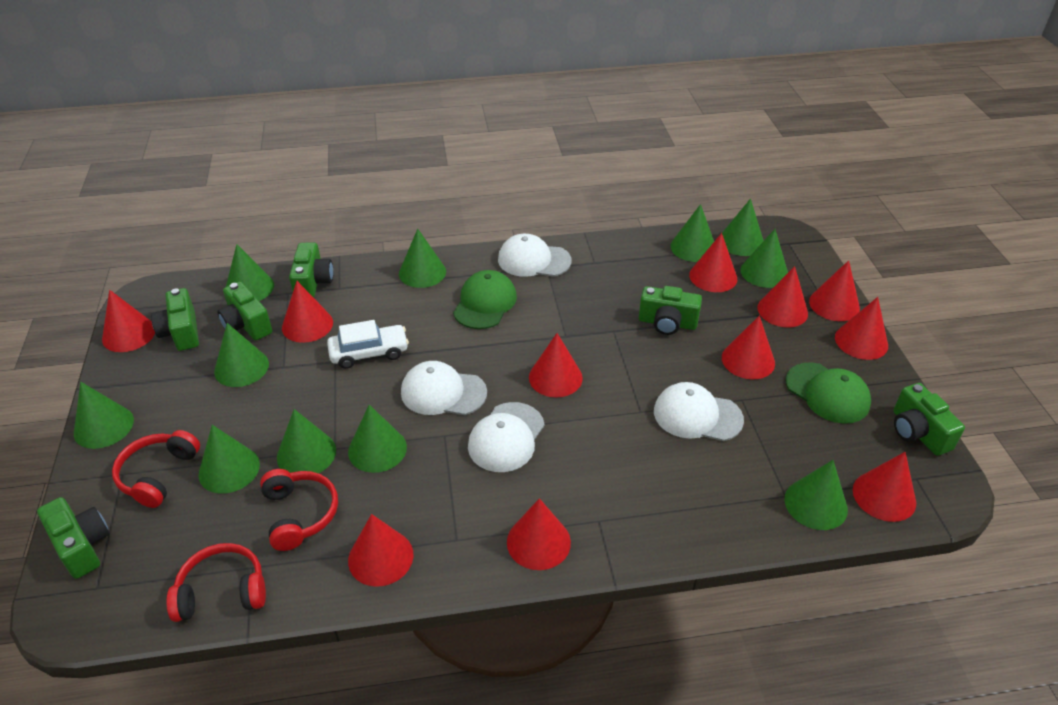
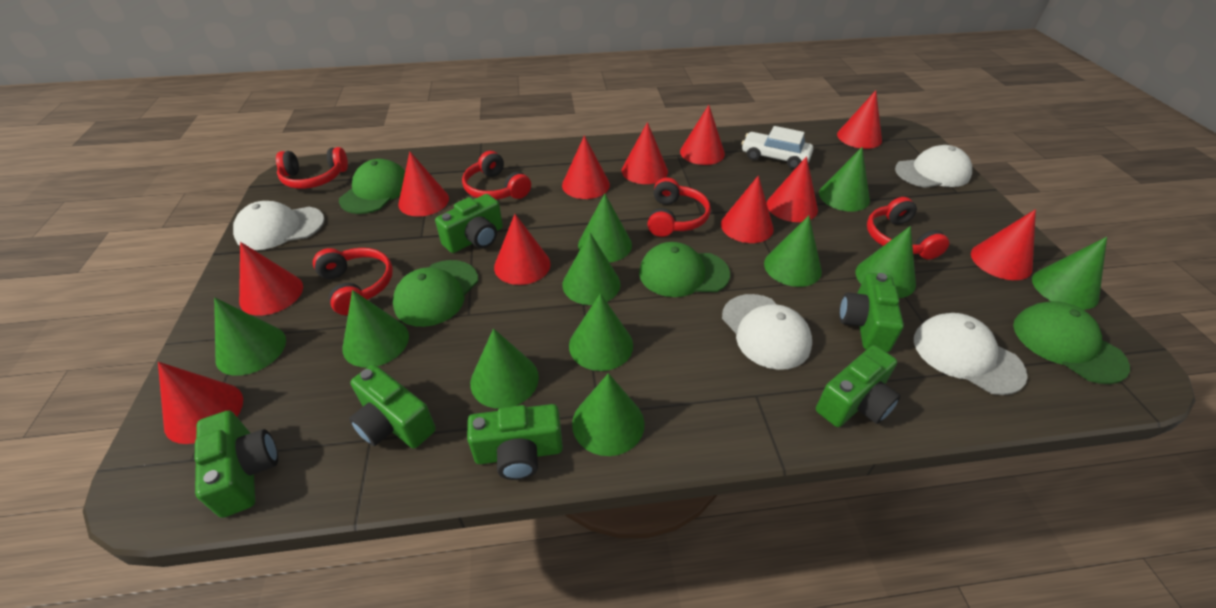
green cap: [453,270,517,329] [786,363,871,424] = 2 -> [339,159,405,214] [393,260,478,327] [639,242,730,297] [1013,301,1130,384] = 4
red headphones: [112,430,200,508] [166,543,266,622] [260,469,338,551] = 3 -> [276,147,348,189] [313,248,393,315] [462,151,531,200] [647,177,711,237] [867,197,949,260] = 5

